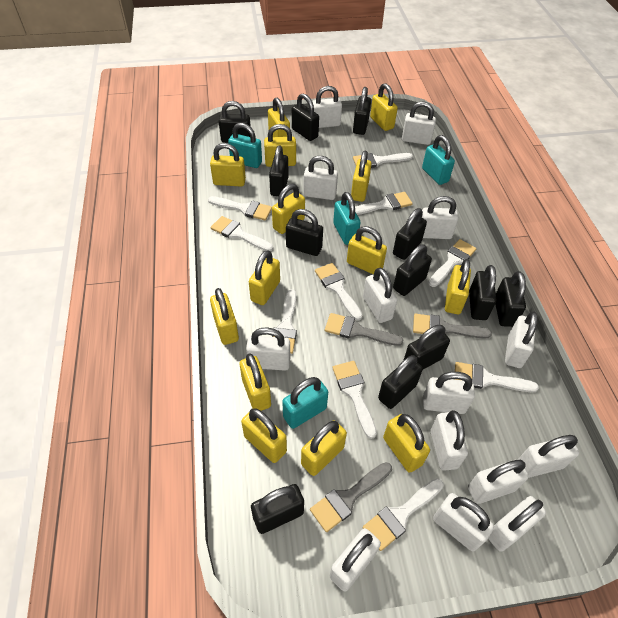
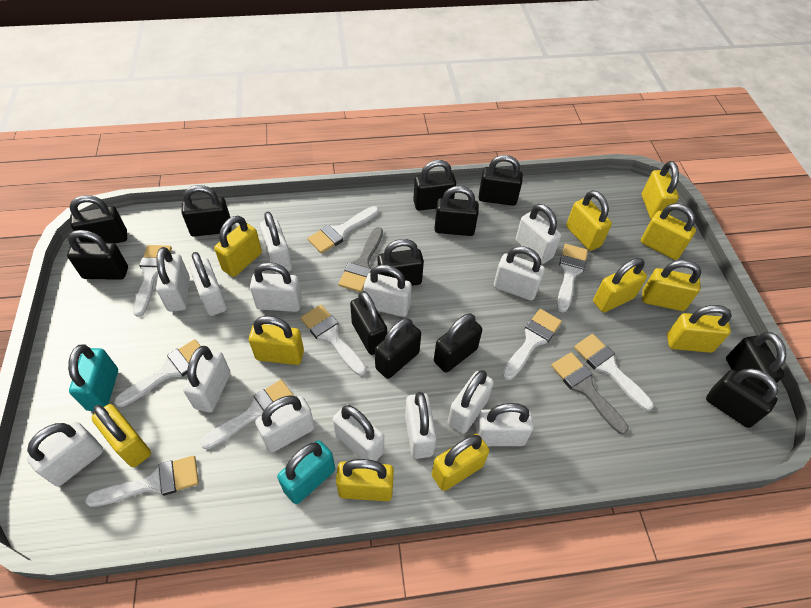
grey brush: [310,462,392,532] [325,313,403,346] [413,314,492,339] = 3 -> [339,227,383,292] [551,352,629,434] = 2
turquoise padlock: [228,123,262,168] [282,377,328,429] [333,192,361,245] [422,135,455,185] = 4 -> [68,344,118,411] [277,440,335,504] = 2
white brush: [208,196,272,221] [211,216,273,251] [272,289,297,354] [315,263,363,320] [332,361,377,439] [353,153,413,168] [355,192,413,215] [363,478,444,551] [429,239,476,287] [454,362,539,392] = 10 -> [85,456,199,507] [114,339,200,407] [133,245,172,317] [200,380,294,449] [300,305,367,376] [308,206,379,253] [502,309,562,380] [557,244,588,312] [574,334,654,411] = 9
yellow padlock: [210,143,246,187] [210,288,239,345] [240,353,271,411] [241,408,287,463] [249,250,280,305] [264,124,296,167] [268,98,290,137] [272,184,305,234] [301,420,347,476] [347,226,387,274] [351,151,371,202] [370,83,398,131] [383,414,430,473] [445,259,471,314] = 14 -> [92,404,151,467] [214,216,262,277] [249,316,304,365] [336,459,394,501] [432,434,489,491] [566,190,612,251] [593,258,647,312] [641,204,696,260] [642,161,679,219] [642,260,701,311] [667,305,732,353] = 11

